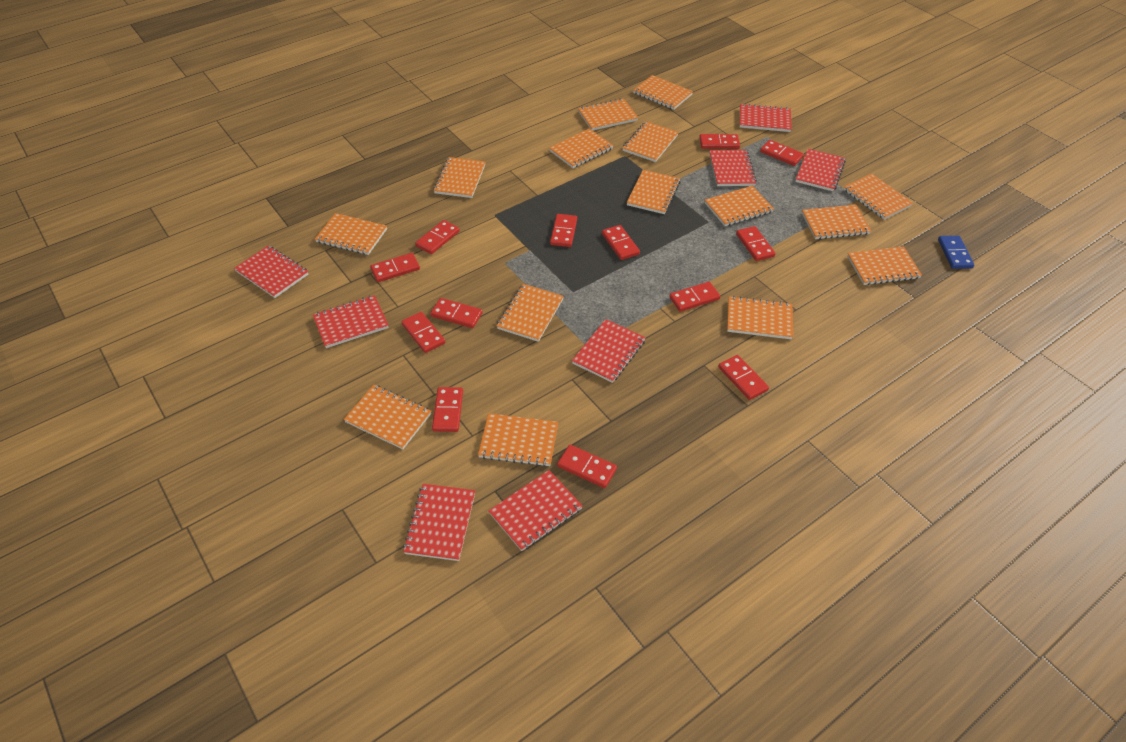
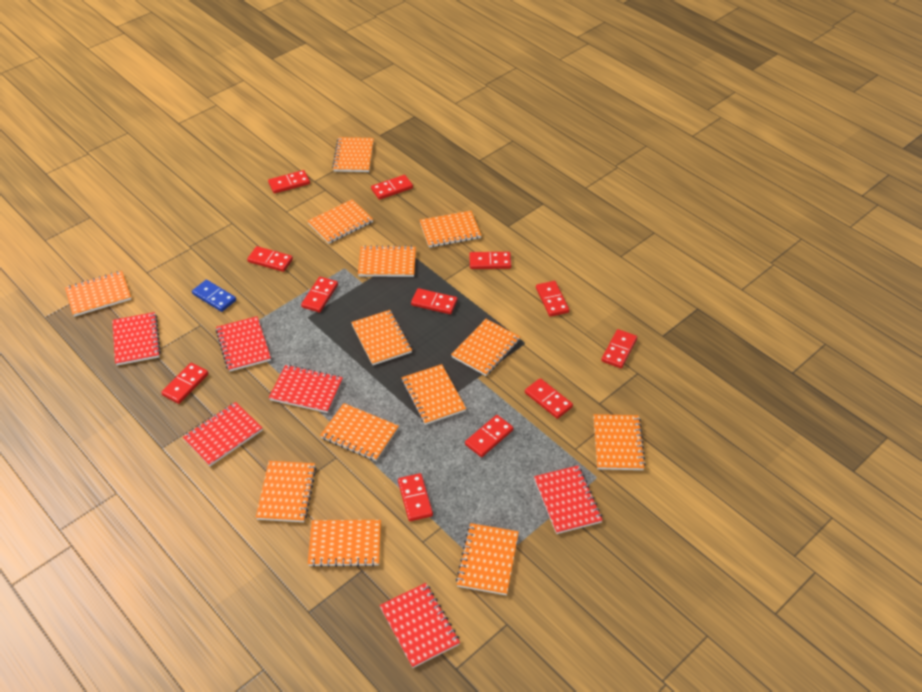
orange notebook: [315,213,387,255] [344,385,431,449] [433,157,485,198] [478,413,558,467] [497,284,564,342] [549,128,613,168] [578,98,638,131] [622,122,679,162] [627,170,680,214] [633,75,693,110] [705,186,774,226] [727,296,793,339] [802,205,871,239] [844,174,913,220] [847,246,922,285] = 15 -> [65,271,131,317] [256,461,316,522] [308,199,373,244] [308,520,381,567] [320,403,399,461] [332,137,374,172] [351,310,412,365] [358,245,416,277] [402,364,466,425] [420,211,482,248] [451,319,520,376] [456,523,519,595] [593,414,646,470] = 13
red domino: [370,253,420,282] [402,312,445,353] [415,220,460,254] [430,298,483,328] [432,387,463,432] [550,214,577,247] [557,445,617,488] [602,225,640,260] [669,282,720,312] [699,134,740,149] [718,355,769,400] [736,226,776,261] [760,140,804,166] = 13 -> [161,363,208,404] [247,246,293,272] [268,170,310,193] [301,277,338,312] [371,175,413,200] [398,473,433,521] [411,288,457,314] [465,415,513,457] [470,252,511,269] [525,378,573,419] [536,281,569,317] [601,329,637,368] = 12
red notebook: [234,245,309,298] [313,295,389,348] [403,484,475,561] [489,470,583,551] [572,319,646,383] [709,150,757,186] [740,104,792,132] [795,149,846,191] = 8 -> [112,312,161,366] [183,402,262,466] [216,316,271,372] [269,365,343,413] [379,583,460,668] [534,466,603,534] = 6

